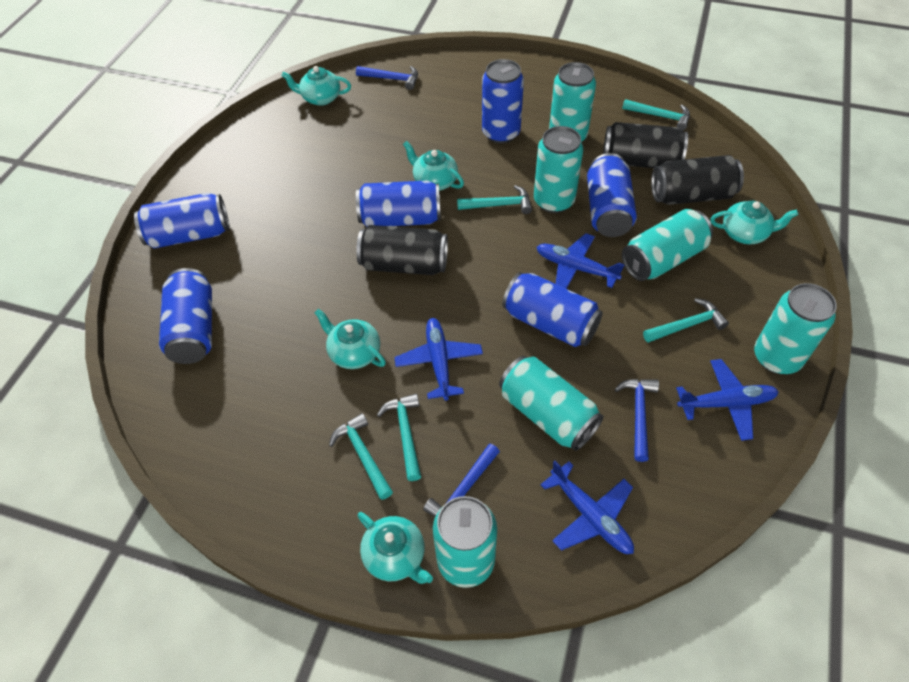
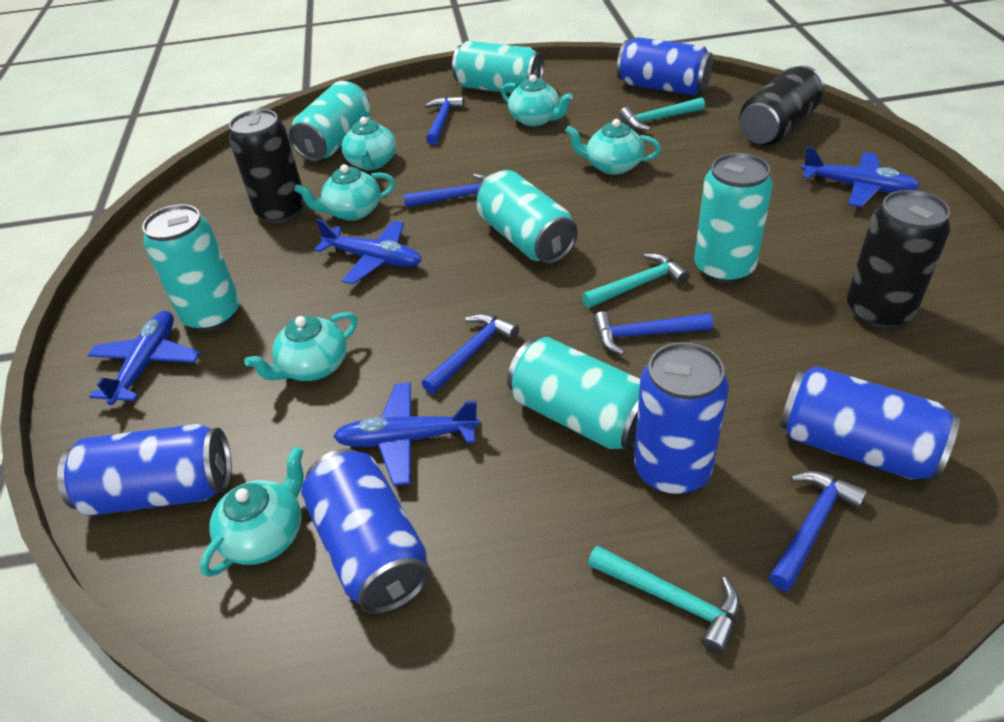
blue can: [134,193,229,249] [159,268,212,364] [356,180,441,227] [482,59,524,144] [502,272,603,347] [587,153,637,237] = 6 -> [57,424,232,516] [301,449,430,615] [617,37,713,95] [634,342,729,495] [780,366,960,481] = 5
blue hammer: [356,66,418,90] [423,443,500,517] [615,379,659,462] = 3 -> [403,173,487,208] [422,313,519,394] [425,96,465,145] [593,311,713,355] [769,471,868,591] = 5
turquoise hammer: [329,413,393,500] [377,394,421,481] [457,185,532,214] [622,99,690,130] [643,298,729,343] = 5 -> [582,253,690,308] [588,545,740,654] [619,97,705,130] = 3
turquoise teapot: [281,66,351,106] [314,309,386,369] [358,512,433,584] [403,141,464,191] [710,201,799,244] = 5 -> [200,447,304,577] [244,312,357,381] [294,164,395,221] [342,117,396,171] [501,75,573,127] [565,119,661,175] = 6

